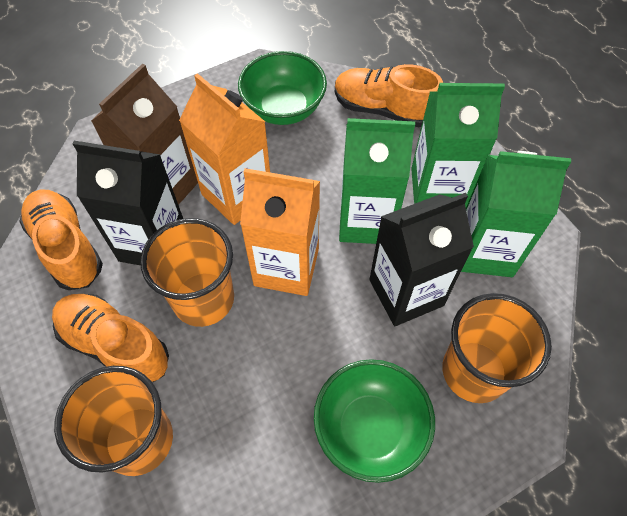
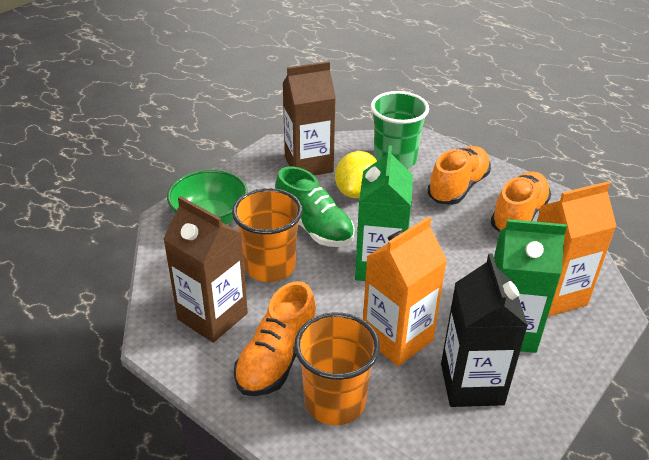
black carton: [73,141,183,265] [369,193,474,326] = 2 -> [441,253,528,407] = 1
brown carton: [91,63,198,205] = 1 -> [163,196,248,343] [282,61,336,176] = 2
green bowl: [238,51,327,125] [314,359,435,483] = 2 -> [167,169,248,224] = 1
green carton: [339,118,415,244] [411,83,505,207] [461,151,571,277] = 3 -> [355,145,413,281] [494,219,567,353] = 2
green cup: none = 0 -> [371,91,429,169] = 1
green shoe: none = 0 -> [275,166,355,247] = 1
orange cup: [54,366,173,476] [140,218,234,327] [442,293,552,403] = 3 -> [232,188,303,282] [294,312,380,425] = 2
yellow lemon: none = 0 -> [335,151,377,198] = 1

